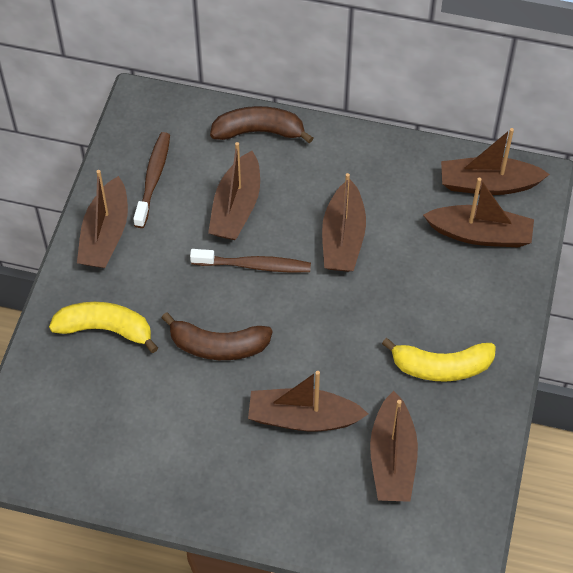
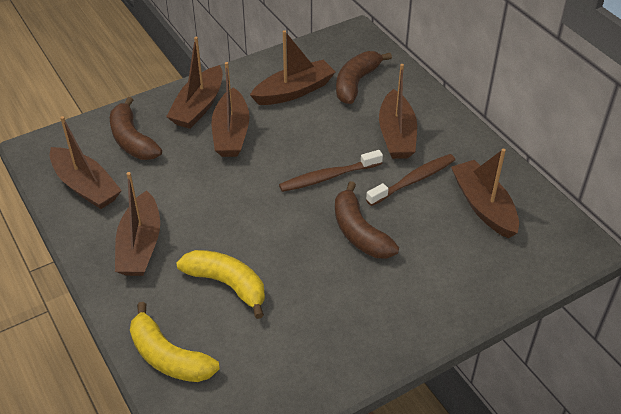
brown banana: [162,312,273,360] [210,106,313,144] = 2 -> [110,97,162,160] [335,181,399,259] [336,51,392,104] = 3

